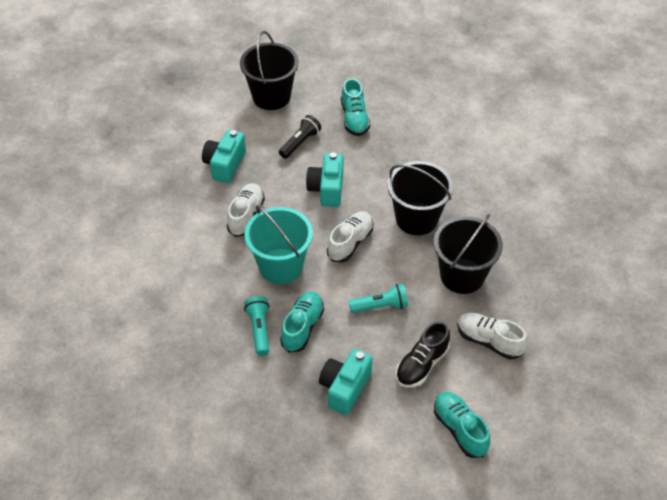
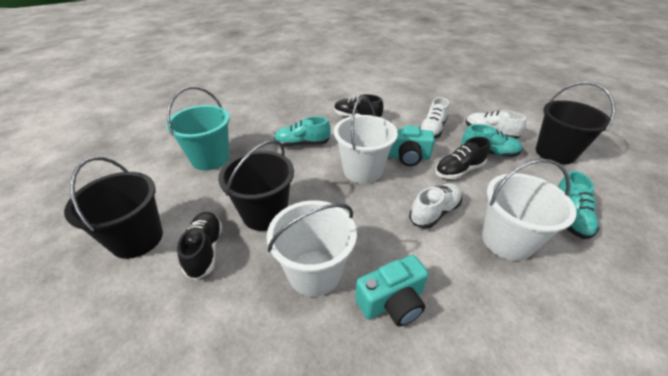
black flashlight: [279,115,321,159] = 1 -> none = 0
black shoe: [396,321,450,388] = 1 -> [177,212,223,280] [334,94,383,118] [435,137,490,179] = 3
turquoise camera: [202,130,246,183] [306,152,343,207] [319,349,373,415] = 3 -> [355,255,429,327] [388,125,435,166] = 2
turquoise flashlight: [244,296,269,356] [349,284,408,313] = 2 -> none = 0
white bucket: none = 0 -> [267,200,357,297] [334,97,398,184] [482,159,577,261] = 3

